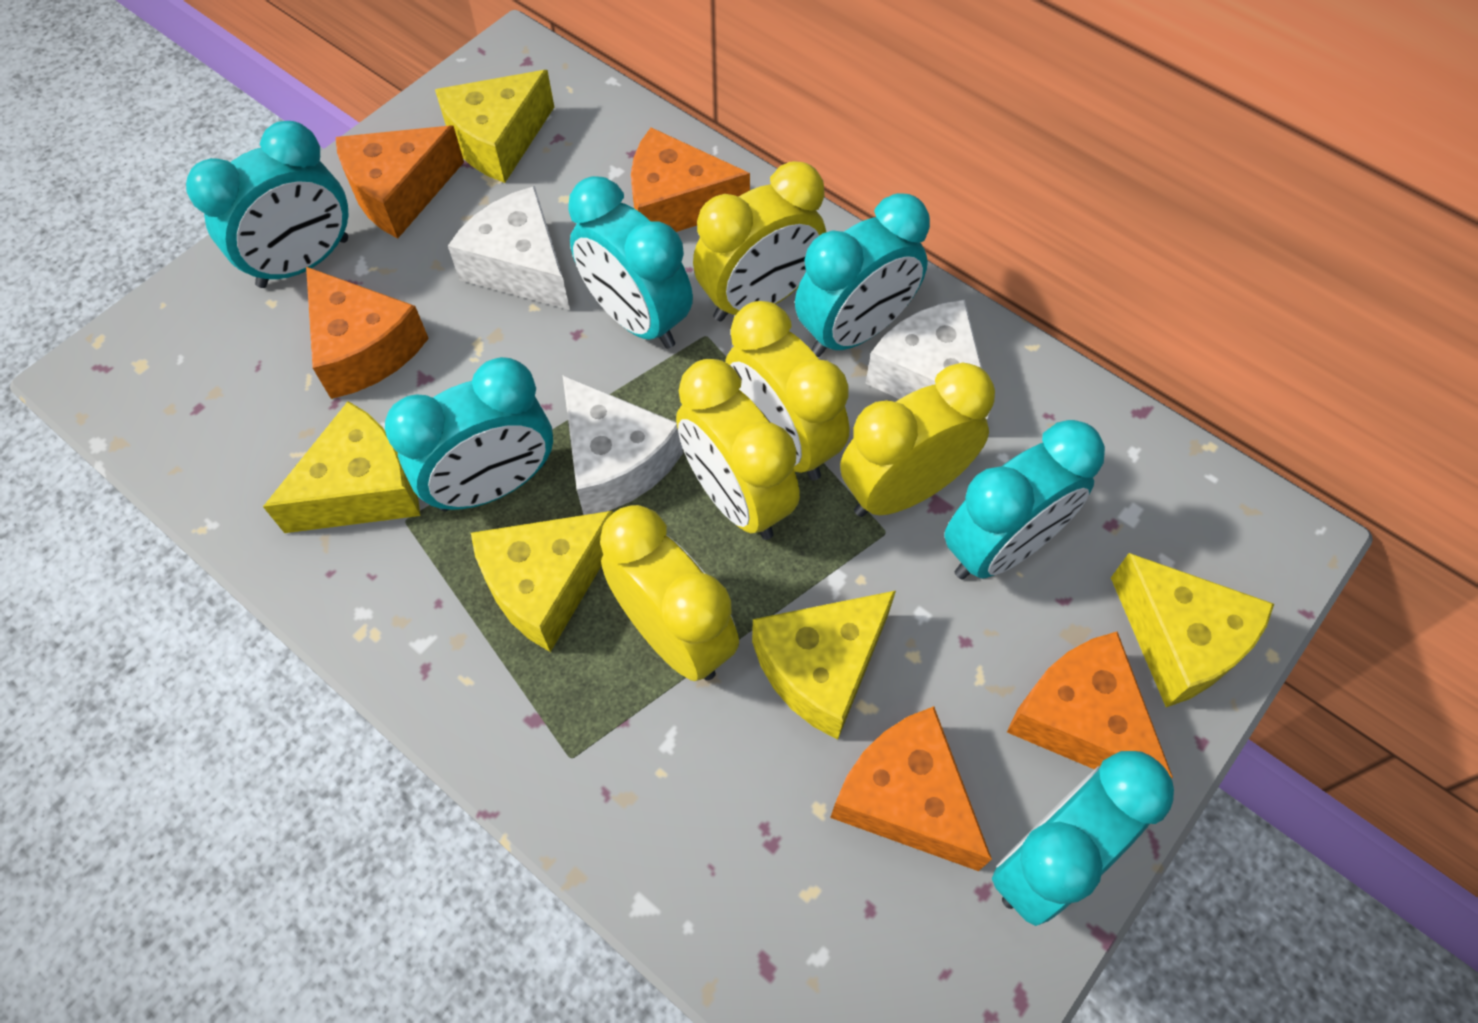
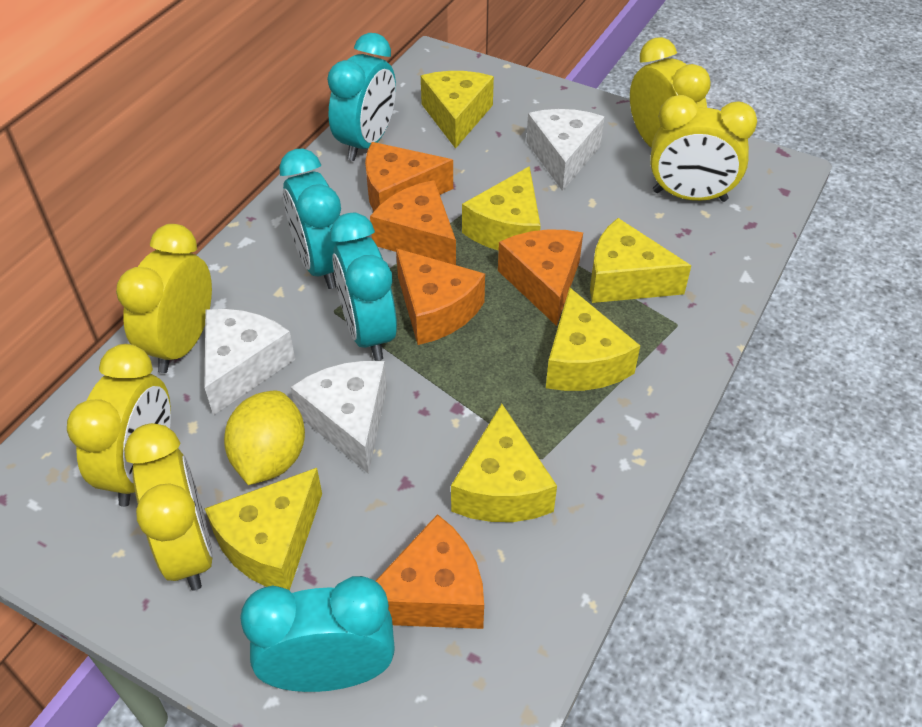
turquoise clock: [186,121,348,288] [385,357,553,511] [568,176,693,349] [795,193,930,357] [944,420,1105,579] [992,751,1174,926] = 6 -> [240,576,395,692] [279,149,342,289] [327,33,396,161] [330,213,397,361] = 4
yellow cheese: [263,401,420,533] [435,70,554,183] [471,511,613,652] [752,591,896,740] [1111,553,1274,707] = 5 -> [204,468,322,590] [421,71,494,149] [451,404,557,522] [462,166,541,250] [546,288,640,391] [590,218,691,303] = 6
yellow lemon: none = 0 -> [224,391,305,485] = 1

